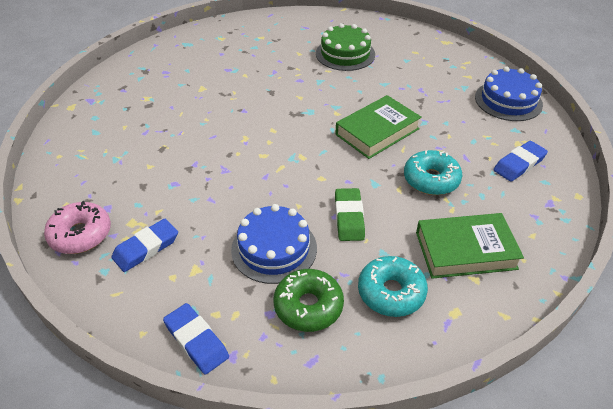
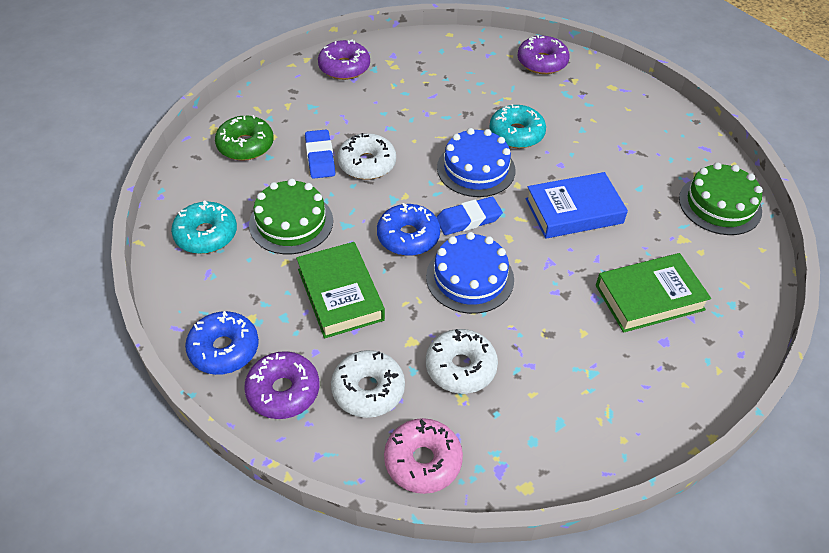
blue book: none = 0 -> [526,172,628,239] = 1
blue donut: none = 0 -> [185,311,259,375] [377,203,440,256] = 2
blue eraser: [111,219,178,272] [163,303,229,375] [494,141,548,182] = 3 -> [305,129,335,179] [436,197,503,235] = 2
green cake: [316,23,375,71] = 1 -> [249,179,333,254] [679,162,763,235] = 2
green eraser: [335,188,365,241] = 1 -> none = 0
purple donut: none = 0 -> [244,351,319,419] [318,40,370,80] [518,35,570,74] = 3
white donut: none = 0 -> [331,350,405,418] [338,133,396,180] [426,329,498,394] = 3

